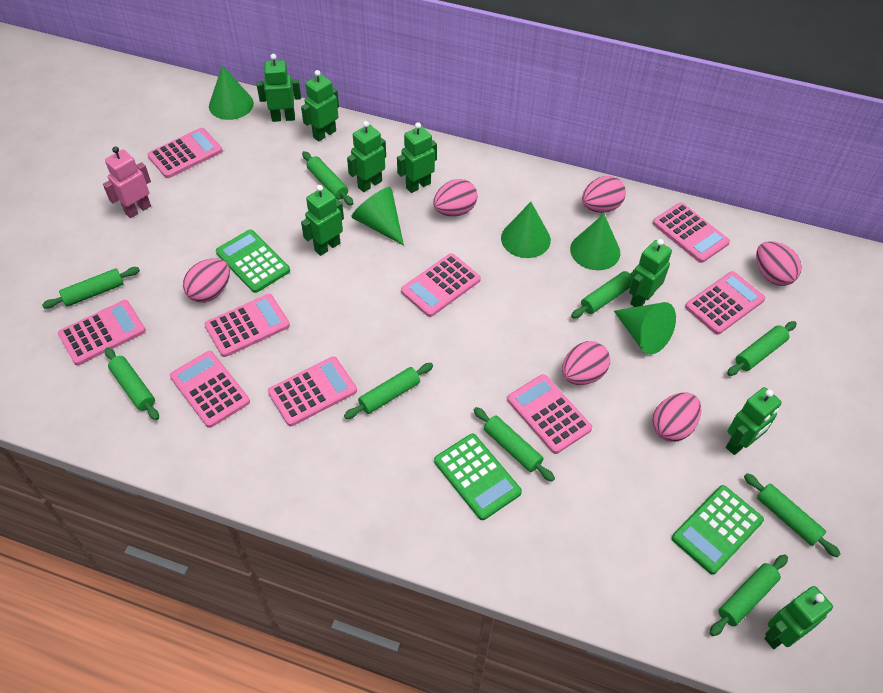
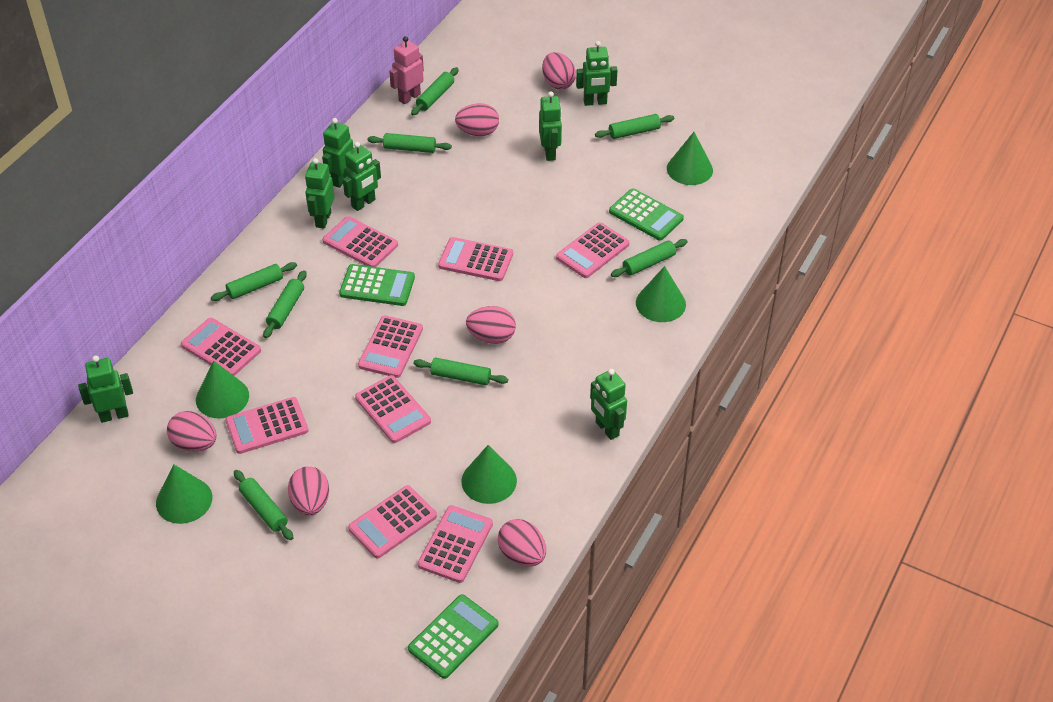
green robot: [257,54,301,122] [301,70,339,142] [301,185,344,256] [347,121,386,192] [397,122,437,193] [629,239,672,307] [726,387,782,455] [764,586,833,649] = 8 -> [78,355,133,423] [305,158,335,229] [322,118,353,188] [343,142,381,211] [539,91,562,161] [576,41,617,106] [590,369,627,440] = 7
green rolling pin: [42,267,140,309] [105,347,159,420] [302,151,353,205] [344,363,433,419] [474,407,555,481] [571,269,635,318] [710,554,788,636] [727,321,797,376] [744,473,840,558] = 9 -> [211,262,297,301] [234,470,293,540] [263,270,307,338] [367,133,452,153] [411,67,459,115] [413,357,508,385] [595,114,674,139] [611,239,688,277] = 8

